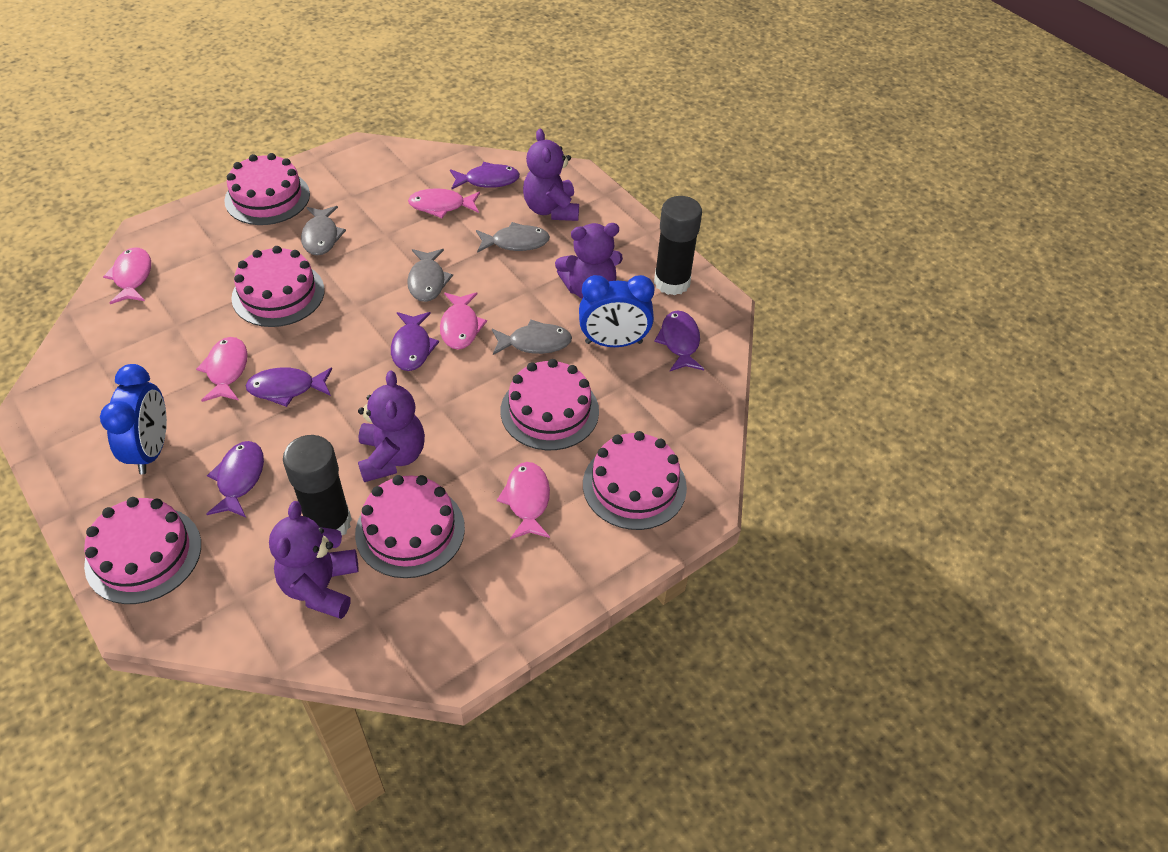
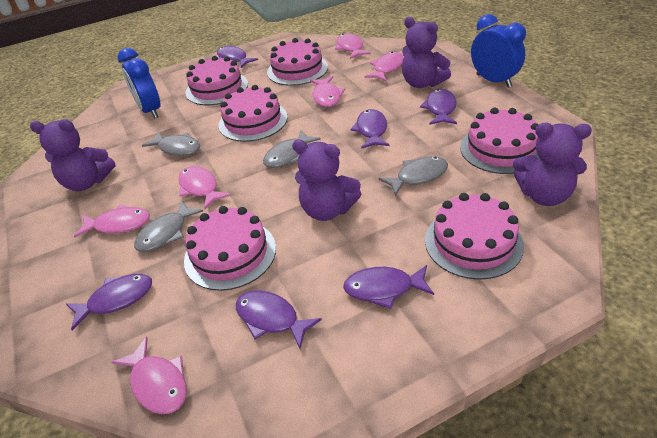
black glue stick: [283,435,352,535] [654,196,702,295] = 2 -> none = 0
pink fish: [103,247,151,304] [196,337,247,402] [408,188,480,218] [440,292,487,350] [497,462,550,540] = 5 -> [74,205,150,237] [112,337,187,414] [178,166,231,209] [310,76,345,107] [335,33,371,59] [365,51,404,81] = 6
purple fish: [206,441,264,517] [246,367,332,407] [391,312,439,371] [450,162,520,189] [654,311,704,371] = 5 -> [66,274,152,331] [217,46,258,68] [236,290,322,348] [343,265,434,309] [350,109,390,149] [420,89,457,125] = 6

